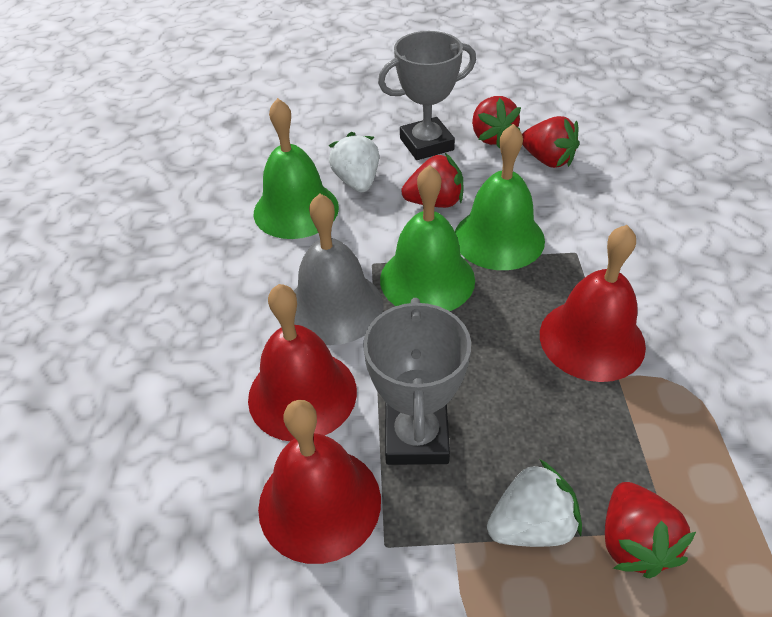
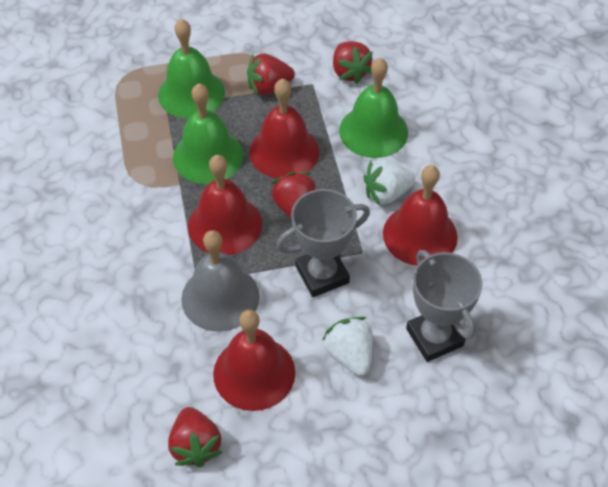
red bell: [248,284,357,441] [258,400,381,564] [540,225,646,382] = 3 -> [188,155,262,255] [213,310,295,411] [249,78,319,179] [383,165,458,266] = 4

